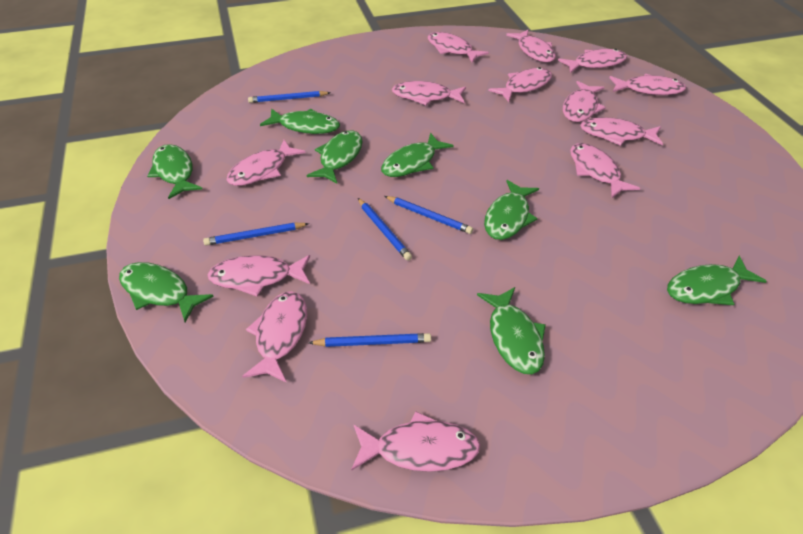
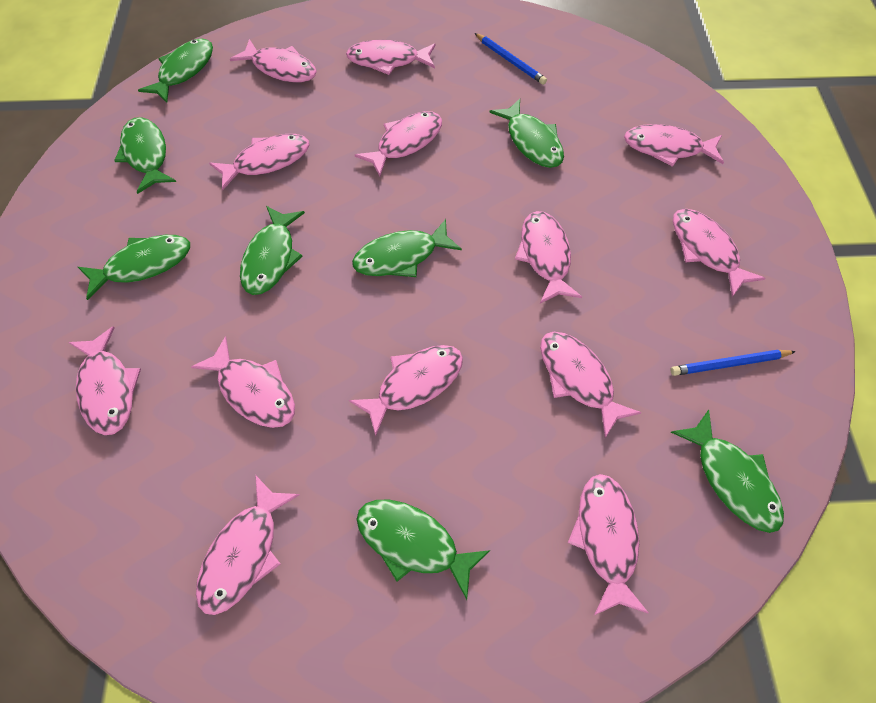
blue pencil: [203,223,309,246] [248,91,331,103] [309,333,431,347] [358,198,412,261] [385,196,473,234] = 5 -> [475,33,547,85] [670,350,796,376] = 2

